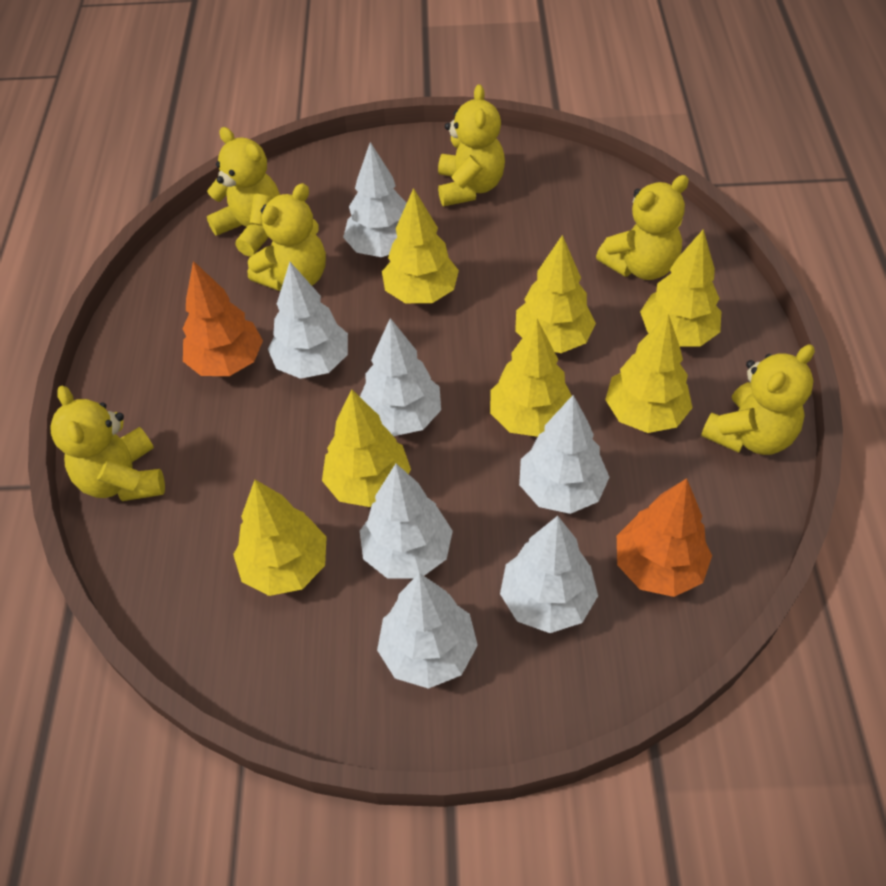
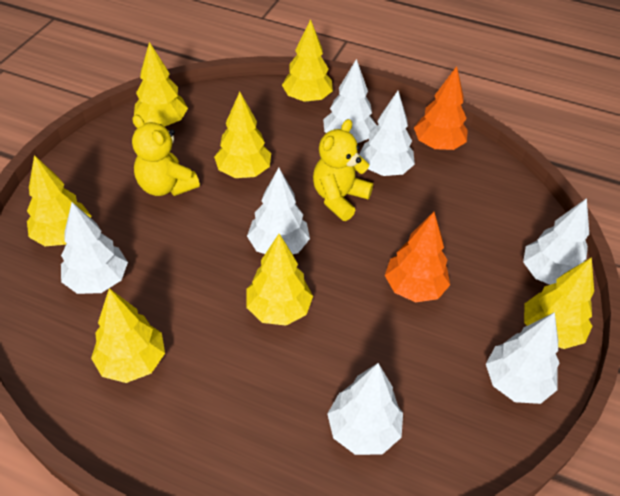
yellow teddy bear: [50,386,165,501] [207,127,280,257] [248,183,326,291] [438,84,505,206] [596,175,689,280] [701,344,815,455] = 6 -> [132,115,200,196] [313,119,373,221] = 2

